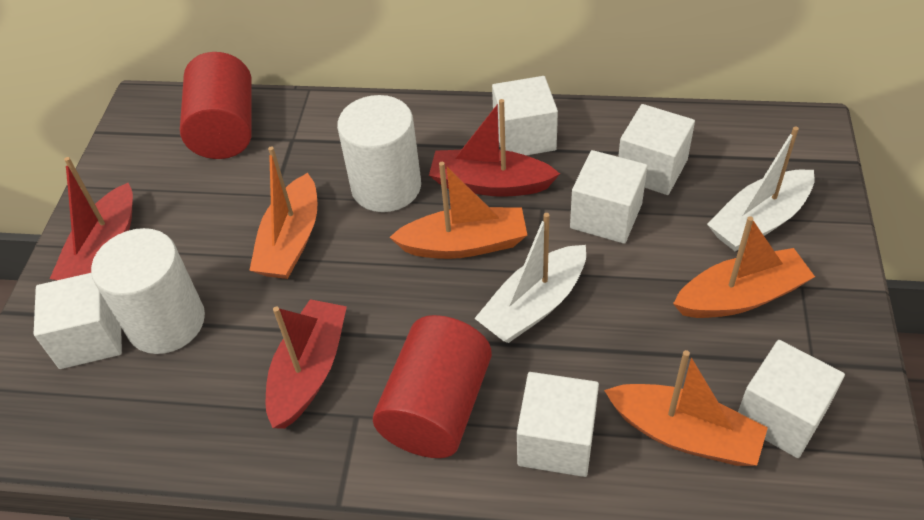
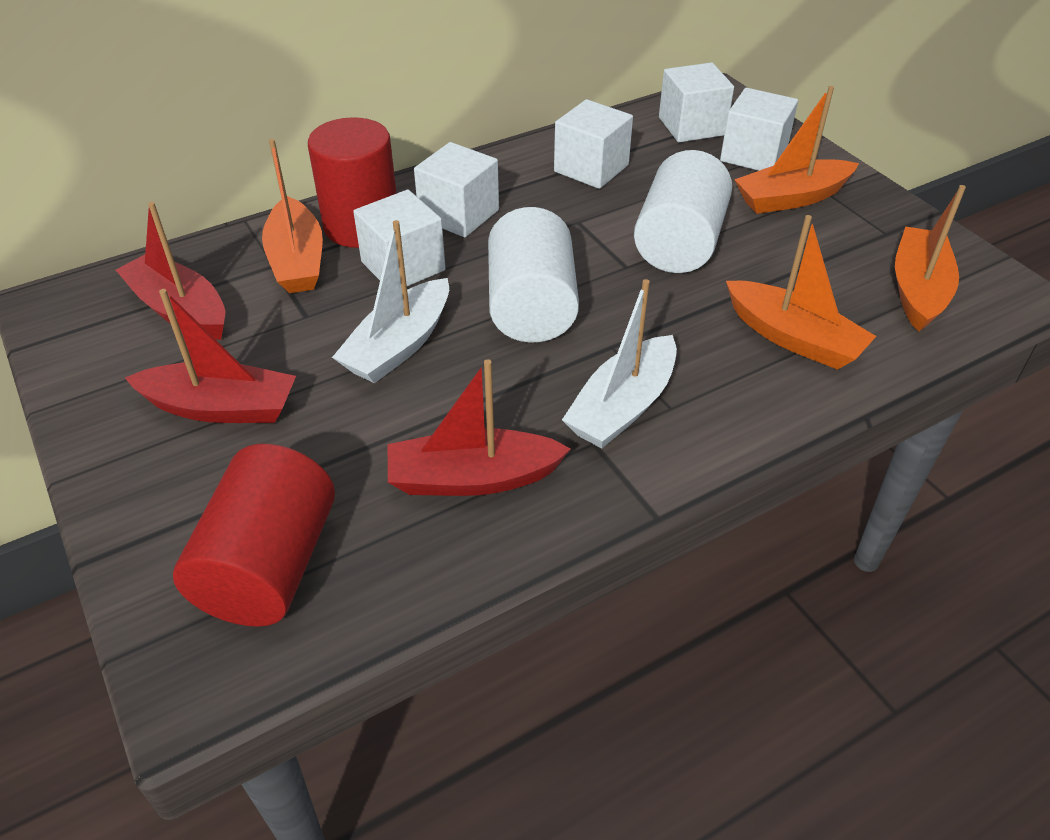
white cube: [34,273,122,369] [492,76,558,155] [517,372,599,477] [570,150,648,244] [618,104,695,195] [738,340,845,458] = 6 -> [353,190,446,286] [414,142,499,237] [554,99,633,189] [659,62,734,142] [720,88,798,171] = 5

